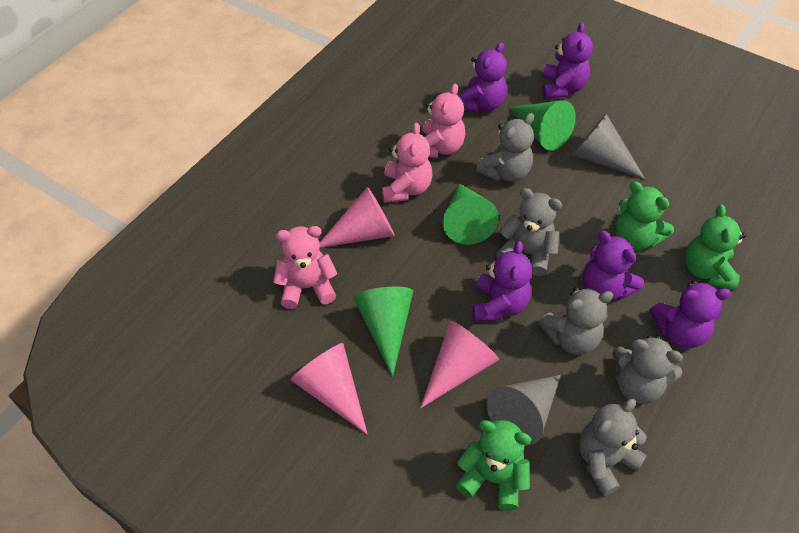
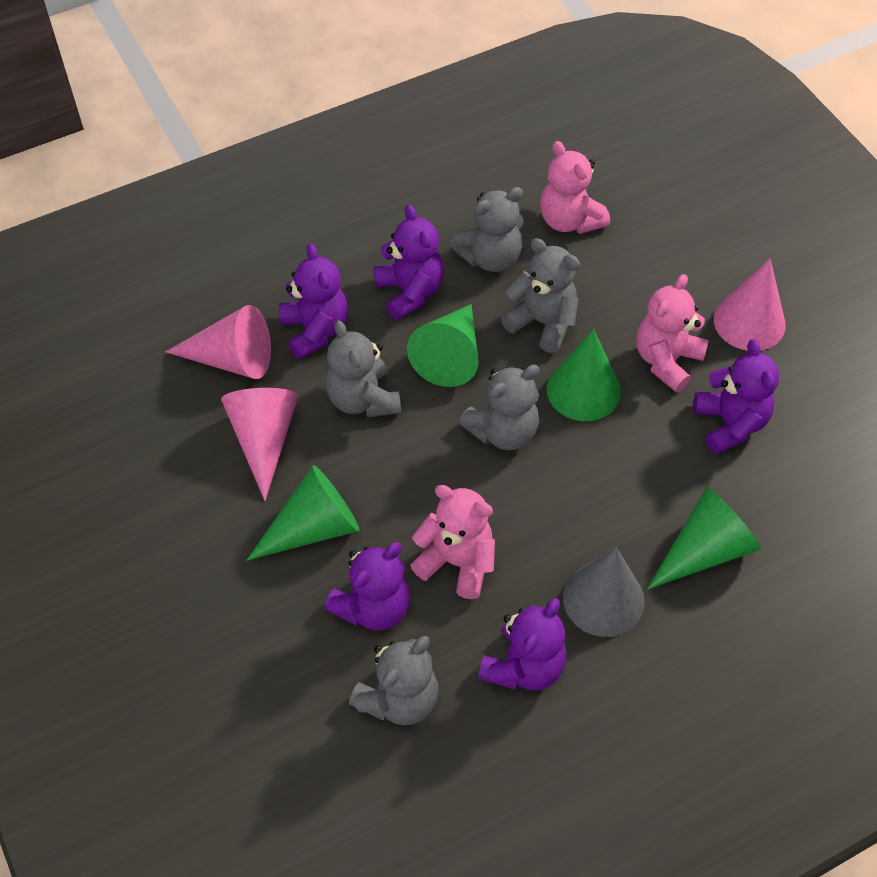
green cone: [353,287,413,377] [443,183,499,245] [509,100,576,151] = 3 -> [246,465,359,561] [407,304,479,387] [547,329,621,421] [647,487,761,589] = 4
green teddy bear: [456,420,531,511] [615,181,674,251] [685,204,746,291] = 3 -> none = 0
grey cone: [486,375,561,446] [572,114,645,179] = 2 -> [563,547,645,637] = 1

